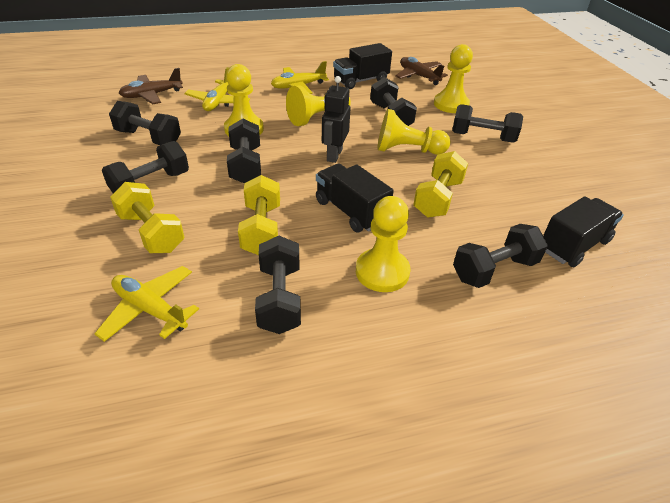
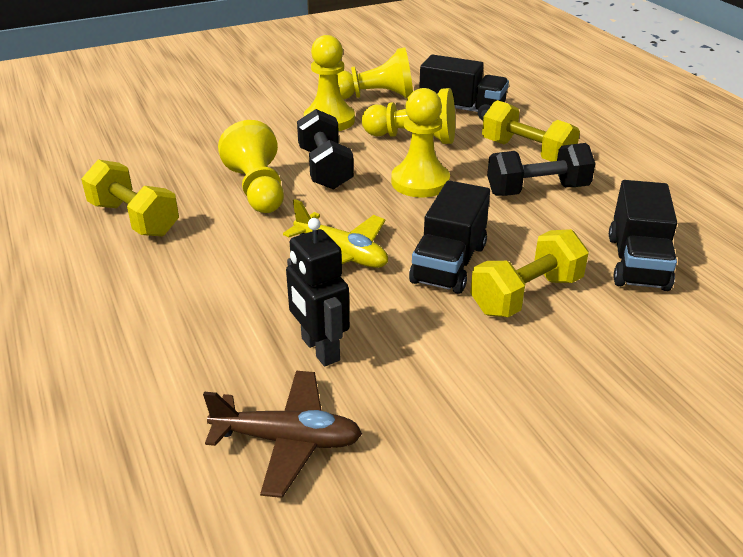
black dumbbell: [102,141,189,193] [109,101,181,145] [227,119,261,183] [255,236,301,334] [370,77,417,126] [452,104,523,142] [453,224,548,288] = 7 -> [297,109,354,190] [487,143,596,196] = 2
brown plane: [119,68,183,104] [395,57,448,85] = 2 -> [203,371,362,498] = 1
yellow plane: [94,266,199,342] [184,67,250,111] [271,61,329,94] = 3 -> [283,199,388,268] = 1

